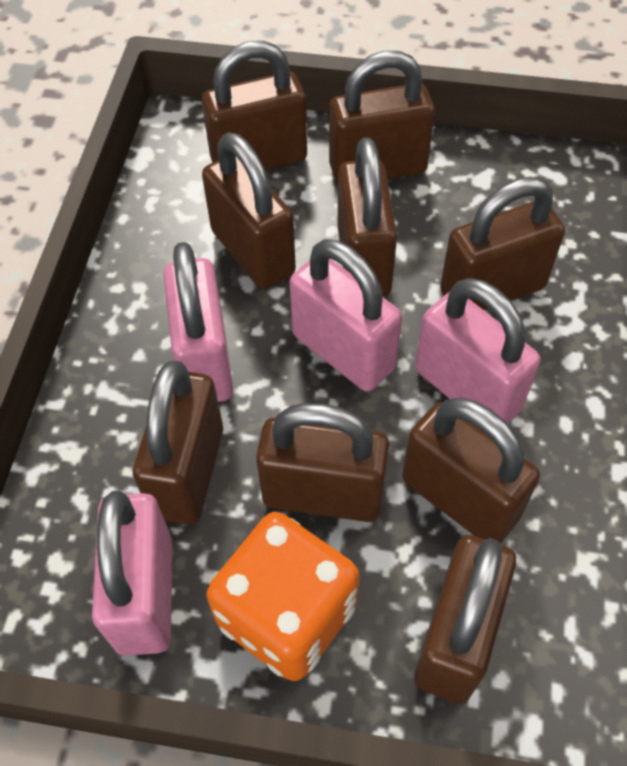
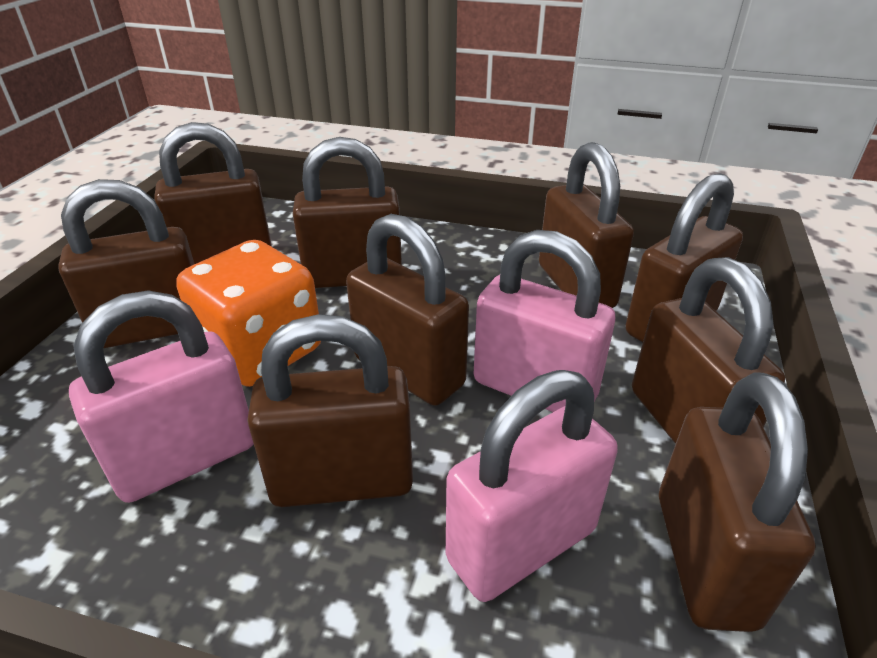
pink padlock: [92,491,172,656] [163,242,233,402] [290,239,402,392] [415,278,540,424] = 4 -> [69,290,254,503] [446,370,618,602] [474,230,615,412] = 3

